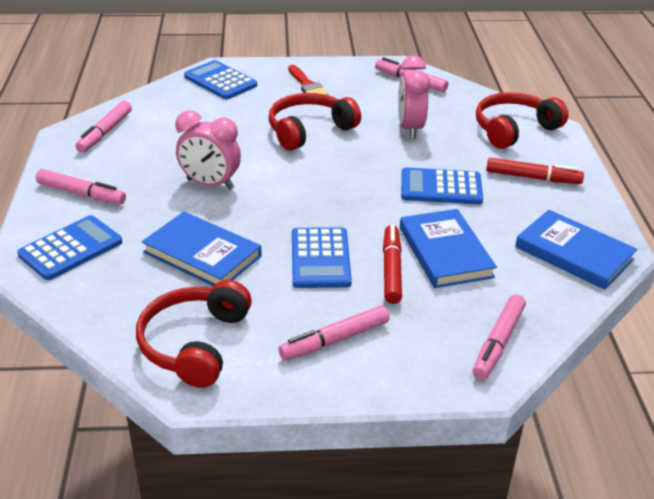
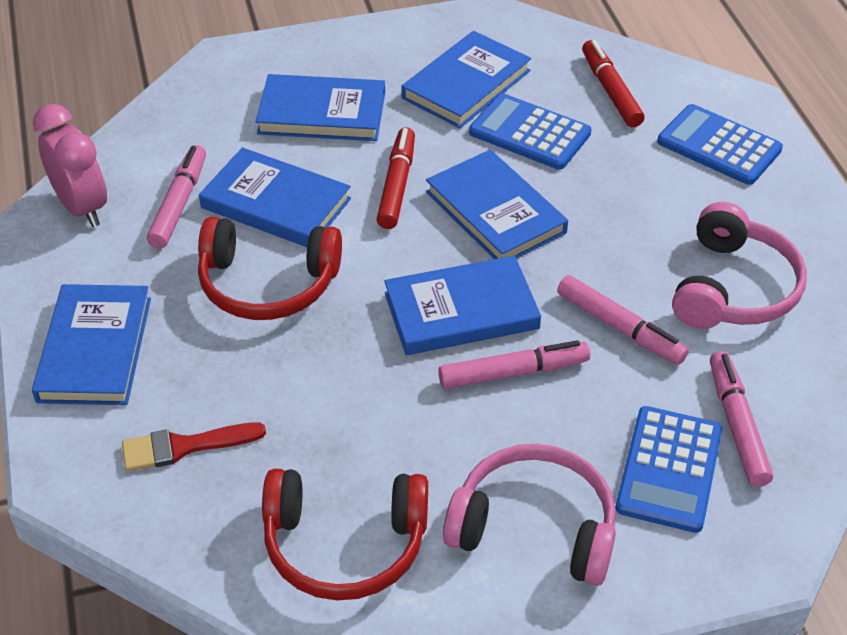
blue book: [142,212,262,286] [400,209,497,288] [515,210,637,290] = 3 -> [32,284,151,405] [199,148,351,247] [256,74,385,141] [384,256,541,355] [401,31,531,128] [426,150,568,259] = 6
blue calculator: [17,215,122,280] [184,60,257,99] [292,227,352,288] [401,167,483,204] = 4 -> [469,93,591,170] [616,406,722,533] [657,104,783,185] = 3
pink clock: [176,111,241,190] [398,55,430,139] = 2 -> [33,104,107,227] = 1
pink headphones: none = 0 -> [443,443,616,586] [672,202,807,329] = 2
pink marker: [36,169,126,204] [75,101,132,153] [278,306,390,361] [375,57,448,92] [473,294,526,380] = 5 -> [147,145,206,248] [438,340,590,389] [557,275,688,365] [710,351,773,487] = 4
red headphones: [136,280,252,388] [268,93,361,151] [476,92,568,149] = 3 -> [198,217,342,320] [262,469,428,600] = 2

